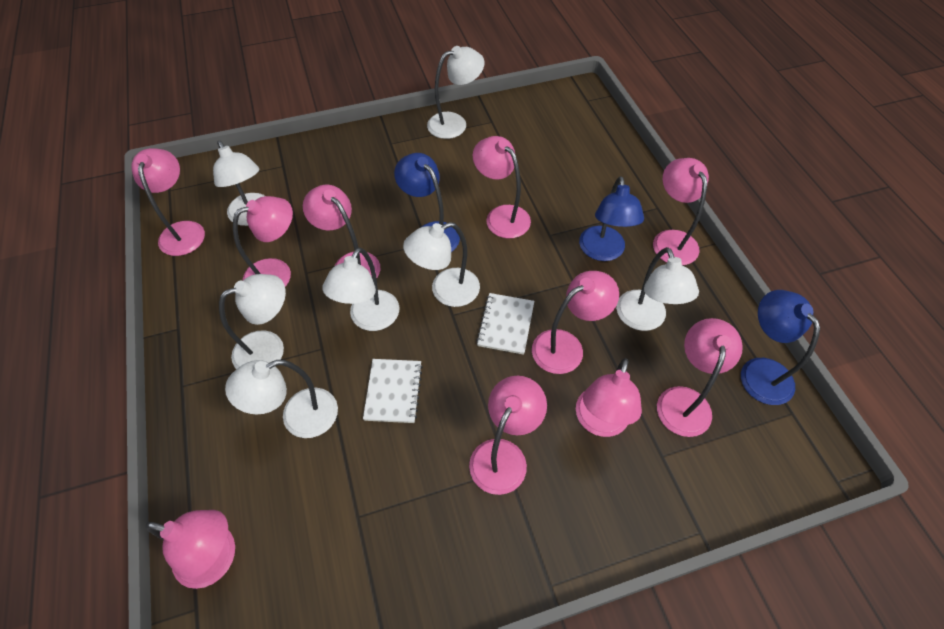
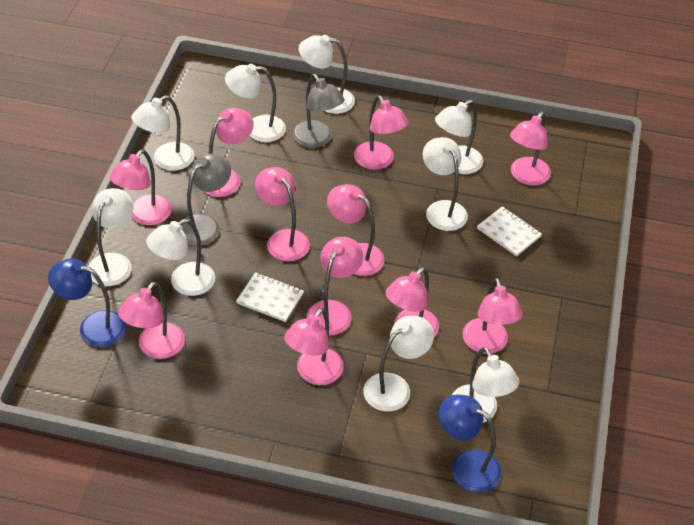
blue lamp: [394,153,460,252] [579,176,644,261] [741,290,820,405] = 3 -> [48,259,126,347] [439,395,501,492] = 2
grey lamp: none = 0 -> [180,153,231,246] [292,74,344,148] = 2
pink lamp: [131,148,205,256] [146,510,235,589] [233,196,293,287] [303,185,380,279] [469,376,547,495] [473,136,531,238] [532,271,619,374] [576,358,642,437] [653,158,709,265] [657,318,743,437] = 10 -> [109,149,172,225] [118,282,185,359] [204,108,254,197] [255,167,310,261] [284,308,343,385] [307,237,363,335] [327,184,384,276] [354,95,409,170] [385,267,439,337] [463,278,523,354] [510,112,551,186] = 11
white lamp: [213,141,265,226] [219,274,286,369] [225,360,338,438] [322,248,400,331] [403,222,480,307] [427,46,485,139] [616,247,699,331] = 7 -> [88,188,133,286] [131,95,194,171] [146,219,215,296] [225,64,286,142] [299,35,355,114] [363,316,434,412] [423,137,468,231] [435,100,483,174] [452,347,519,423] = 9

